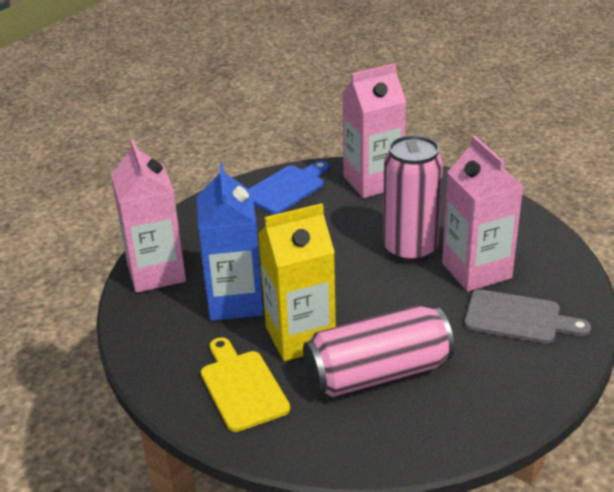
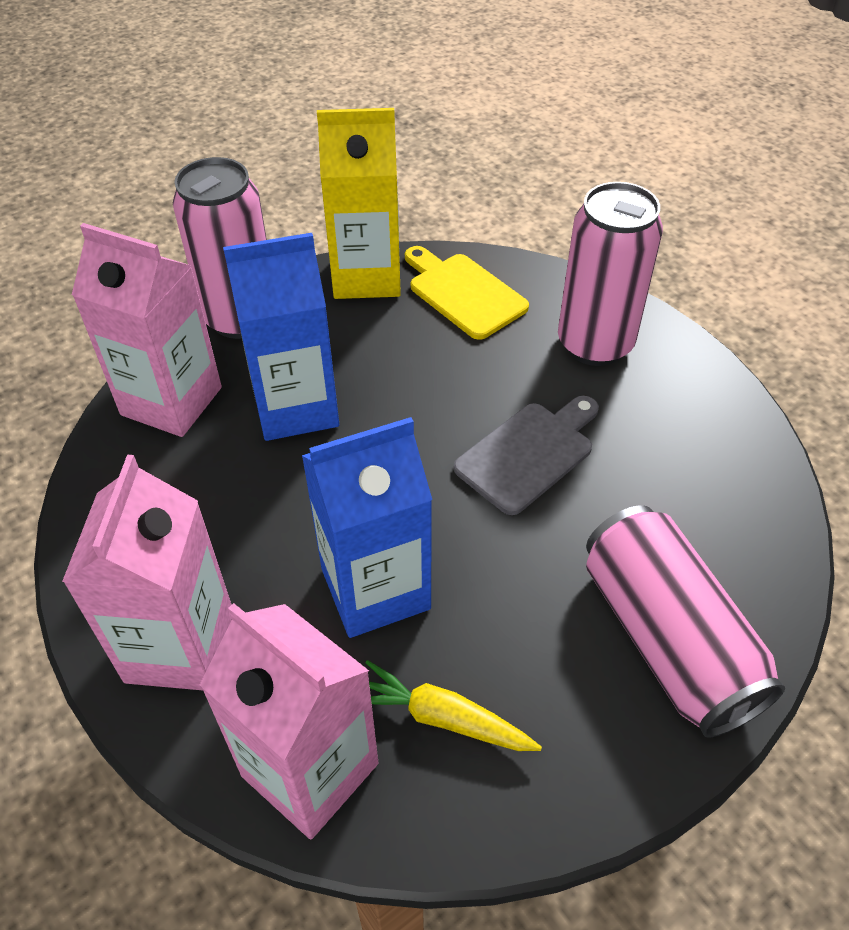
blue carton: [197,163,264,321] = 1 -> [223,233,339,441] [302,417,432,638] = 2
blue cutting board: [249,161,329,214] = 1 -> none = 0
pink can: [303,306,454,397] [383,135,443,263] = 2 -> [173,157,267,339] [558,182,663,366] [586,505,785,738] = 3
yellow carrot: none = 0 -> [366,660,542,751] = 1

